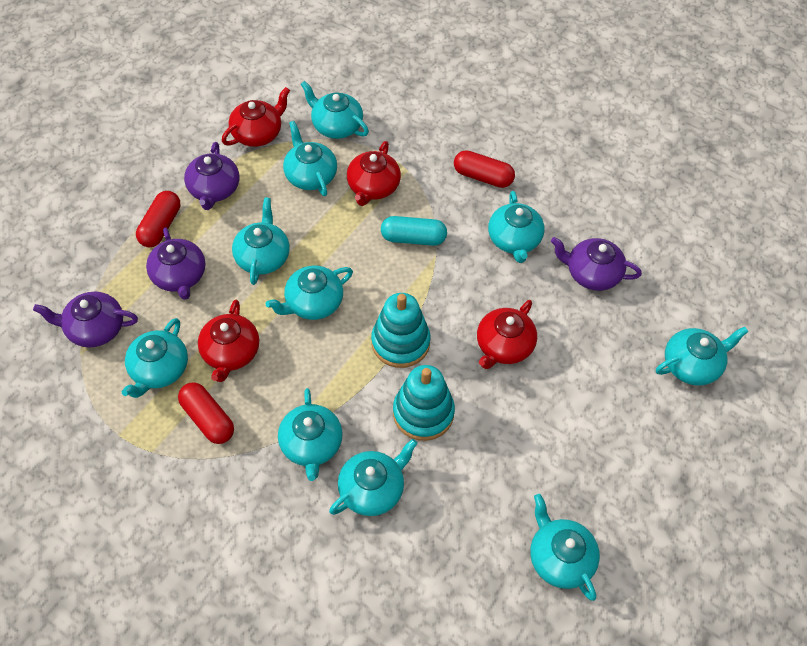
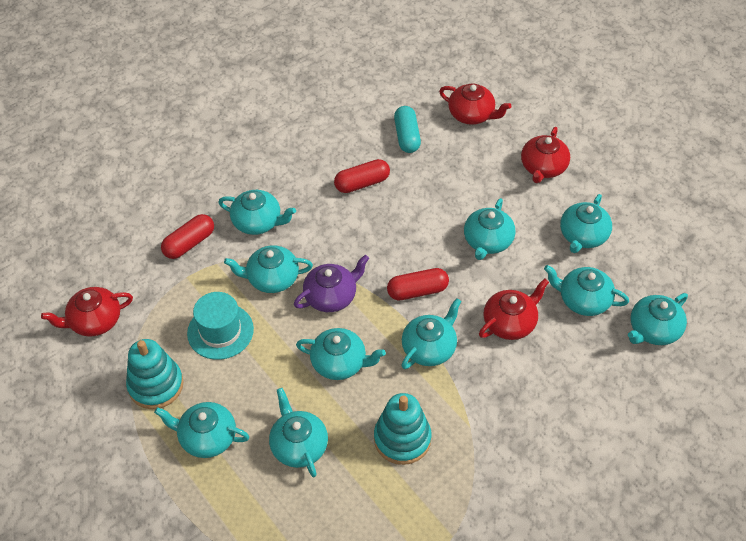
purple teapot: [33,292,138,348] [146,227,205,300] [184,142,239,210] [551,237,642,291] = 4 -> [294,255,369,312] = 1
turquoise hat: none = 0 -> [187,292,254,360] = 1

